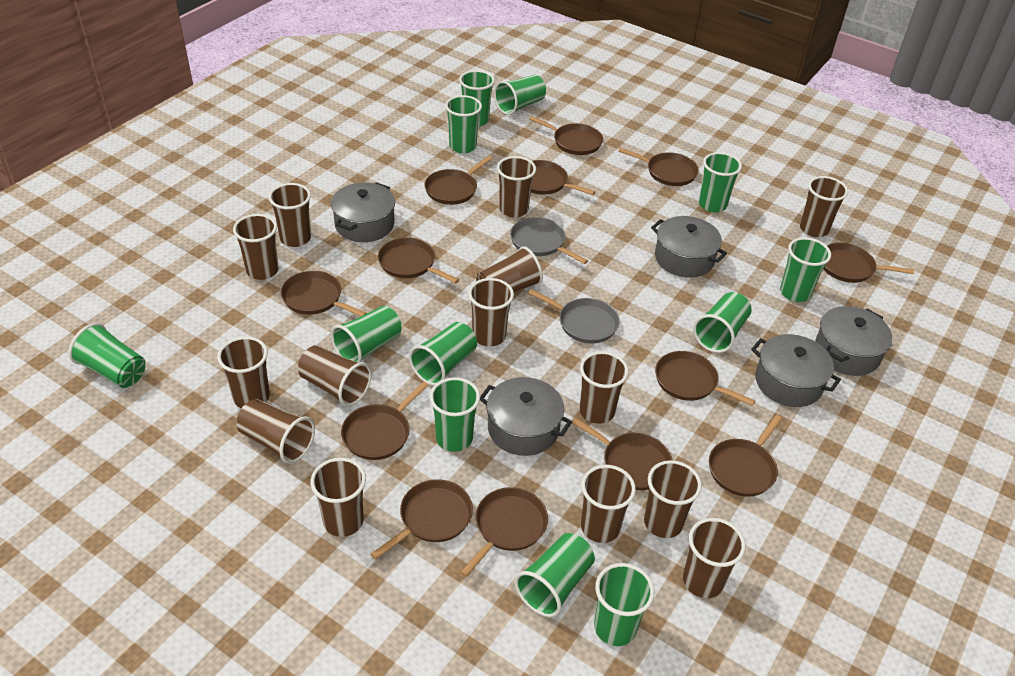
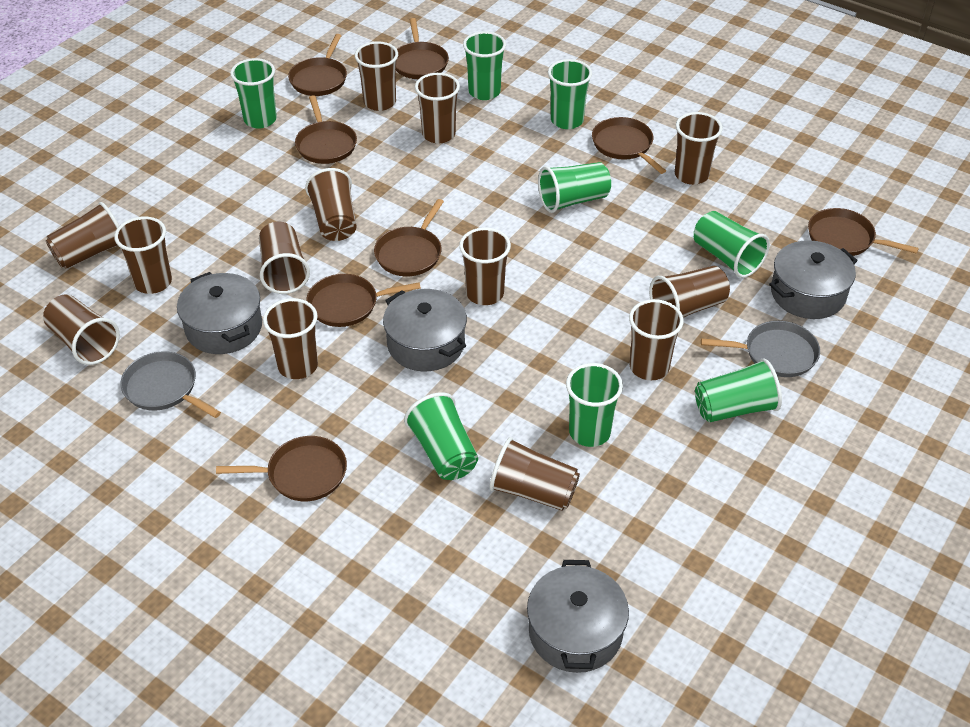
brown cup: [217,336,270,408] [233,214,279,280] [237,399,315,464] [269,183,311,247] [298,345,372,407] [310,458,366,537] [468,278,514,347] [476,246,543,292] [497,156,536,218] [579,351,629,424] [581,465,636,543] [644,460,702,538] [683,518,745,598] [800,176,848,237] = 14 -> [43,294,120,365] [46,202,119,269] [114,216,172,294] [259,222,310,294] [263,298,318,379] [305,168,357,241] [355,41,398,111] [415,73,460,143] [459,228,511,305] [490,437,580,511] [629,299,684,380] [649,266,730,318] [675,112,723,185] = 13
brown pan: [281,271,367,316] [341,382,429,460] [370,479,473,560] [378,237,459,284] [424,156,492,205] [460,487,548,577] [529,116,603,155] [531,160,595,195] [572,417,673,490] [619,148,699,186] [655,351,755,406] [709,415,782,497] [824,243,914,283] = 13 -> [216,436,347,501] [288,34,347,96] [295,95,357,164] [306,274,421,327] [374,199,444,276] [396,18,449,79] [592,117,666,174] [808,208,919,256] = 8
green cup: [69,323,145,388] [331,306,402,363] [409,322,477,386] [430,377,480,452] [445,95,482,153] [459,70,495,127] [494,75,546,115] [514,533,595,617] [594,563,654,646] [693,292,752,353] [699,152,742,212] [780,237,831,302] = 12 -> [230,58,277,128] [404,392,478,480] [463,31,506,100] [538,162,611,213] [548,59,592,129] [566,363,623,447] [694,211,770,278] [695,358,782,422] = 8
grey pot: [331,182,395,242] [480,377,572,456] [651,216,727,278] [751,334,841,407] [815,306,892,376] = 5 -> [177,272,262,354] [383,289,467,371] [527,560,629,673] [769,240,858,319] = 4

